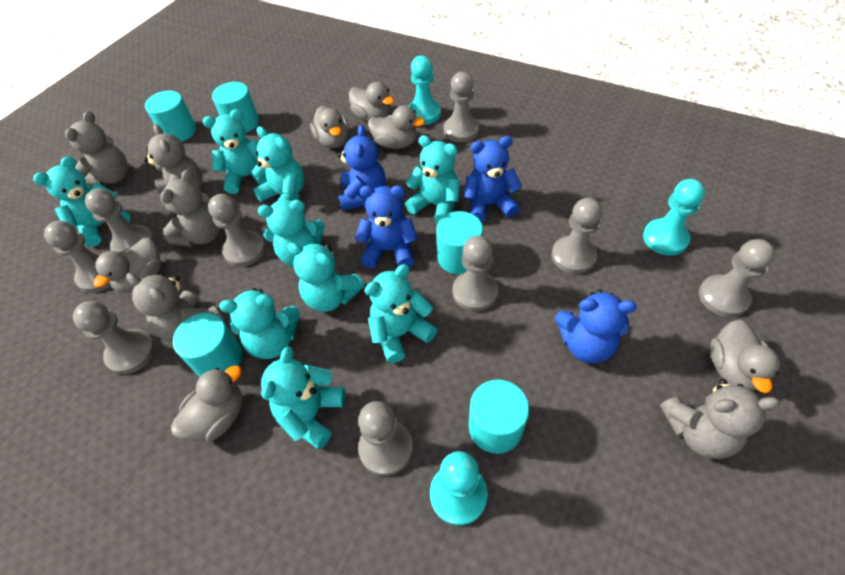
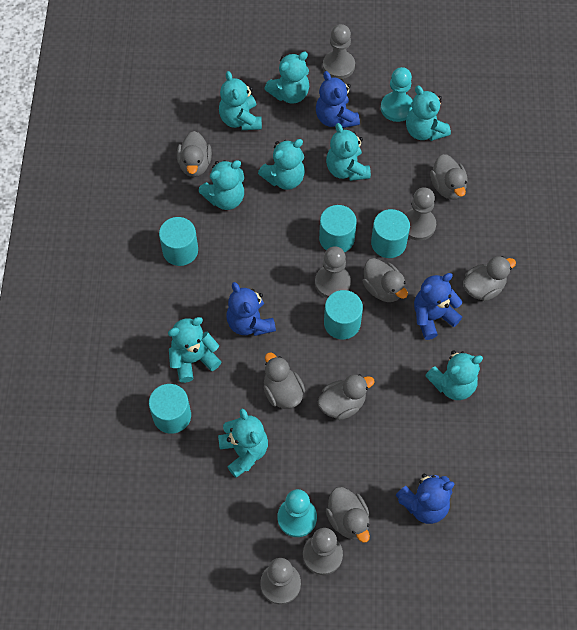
grey duck: [94,238,161,293] [171,365,243,442] [310,106,349,148] [349,82,394,121] [368,105,425,149] [710,320,780,393] = 6 -> [177,131,212,177] [264,352,305,409] [318,374,374,420] [326,487,370,543] [363,258,408,302] [430,154,468,200] [463,256,516,301] = 7
grey pawn: [44,221,111,293] [73,301,155,374] [85,189,155,252] [208,194,266,267] [358,401,413,476] [443,72,479,142] [453,236,498,312] [552,198,602,274] [699,239,776,317] = 9 -> [260,558,301,605] [303,528,343,575] [315,246,351,298] [323,24,355,79] [405,187,436,241] = 5
grey teddy bear: [65,111,128,187] [126,273,224,342] [144,124,203,213] [161,169,220,247] [660,379,780,459] = 5 -> none = 0
turquoise pawn: [409,56,441,125] [430,451,488,526] [643,179,705,255] = 3 -> [278,489,317,537] [381,67,413,122] = 2

